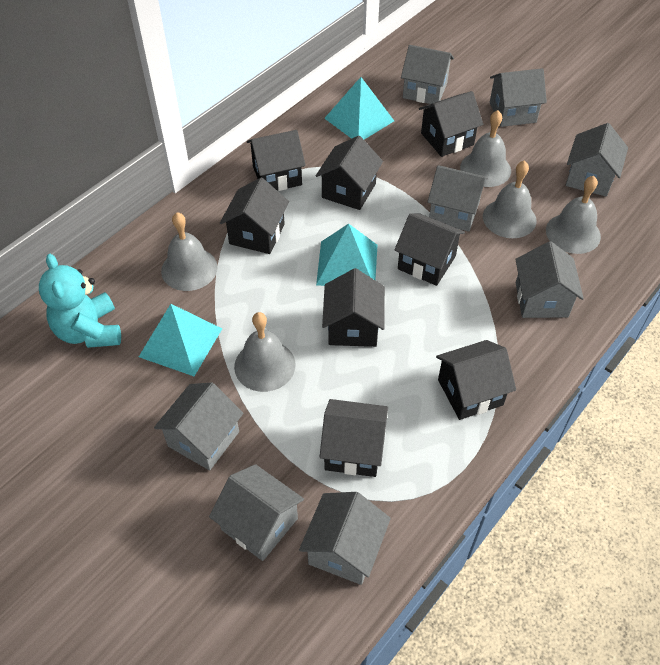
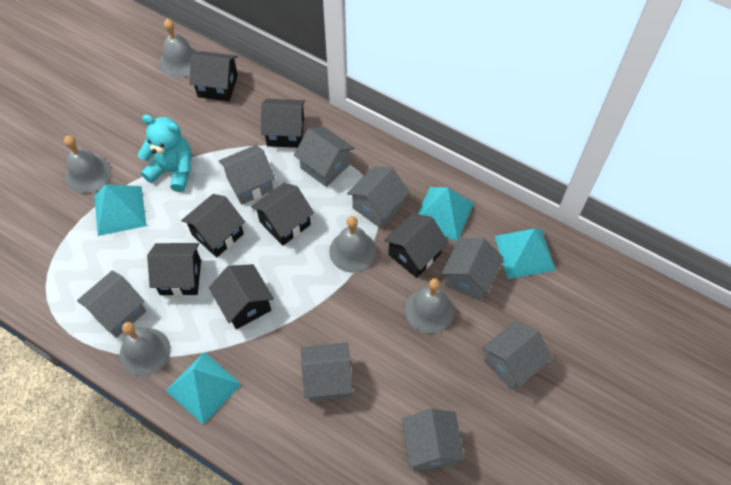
black house: [220,178,289,254] [247,130,306,191] [316,136,383,210] [320,399,388,477] [322,268,385,347] [394,213,465,286] [419,91,483,157] [436,340,516,420] = 8 -> [147,243,201,296] [181,194,245,257] [189,51,238,101] [209,264,274,329] [251,183,314,246] [261,99,305,148] [384,213,449,278] = 7
turquoise pyramid: [139,304,222,376] [316,224,378,286] [324,77,394,140] = 3 -> [94,184,147,236] [166,352,242,425] [418,187,474,241] [495,228,556,279] = 4

